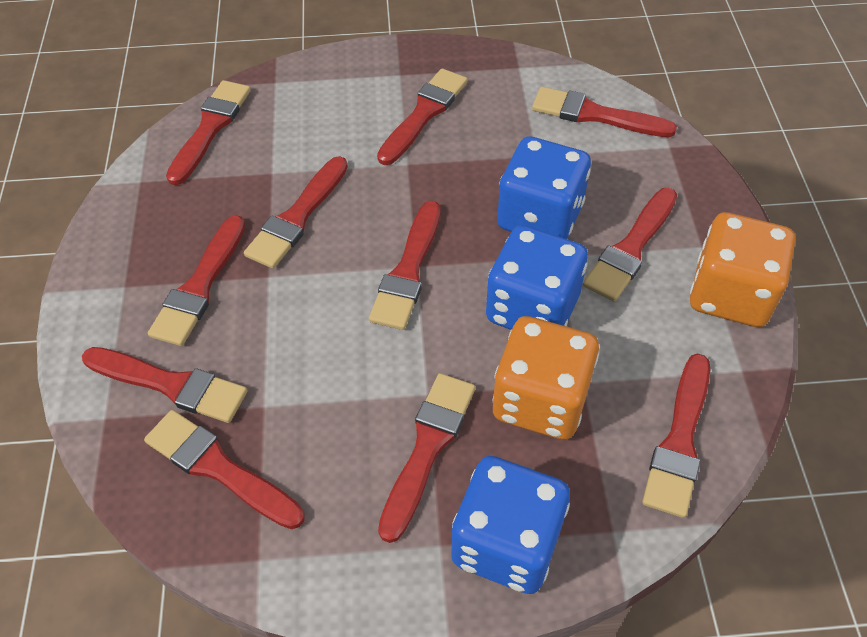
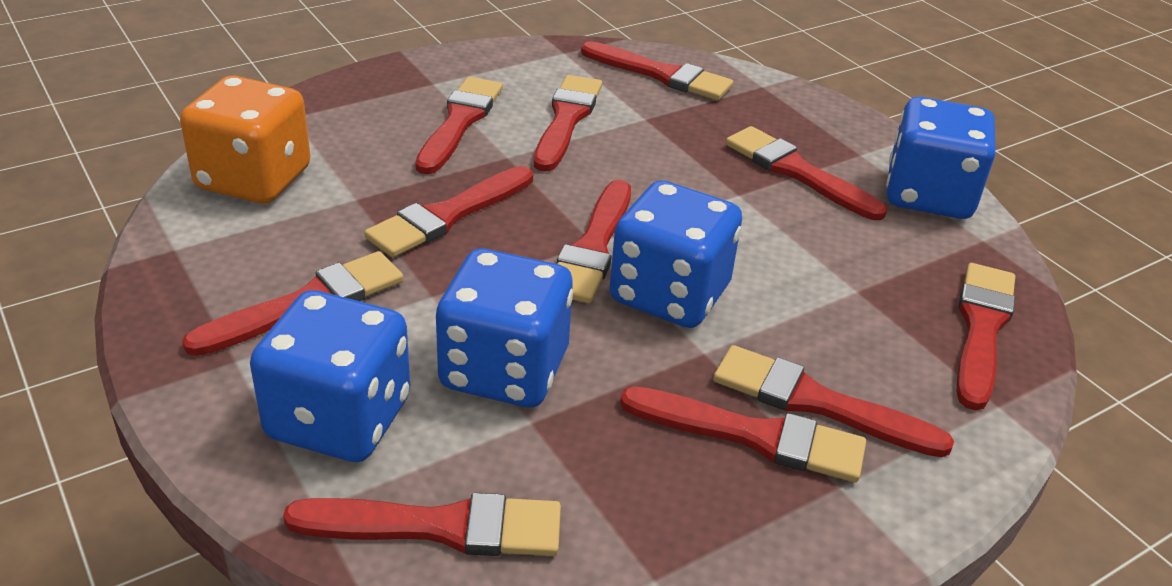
blue dice: [452,456,570,594] [486,225,588,330] [497,136,591,239] = 3 -> [250,290,410,462] [436,248,573,408] [610,180,742,328] [886,97,996,219] = 4
orange dice: [492,316,599,440] [690,212,795,327] = 2 -> [180,76,310,204] = 1

